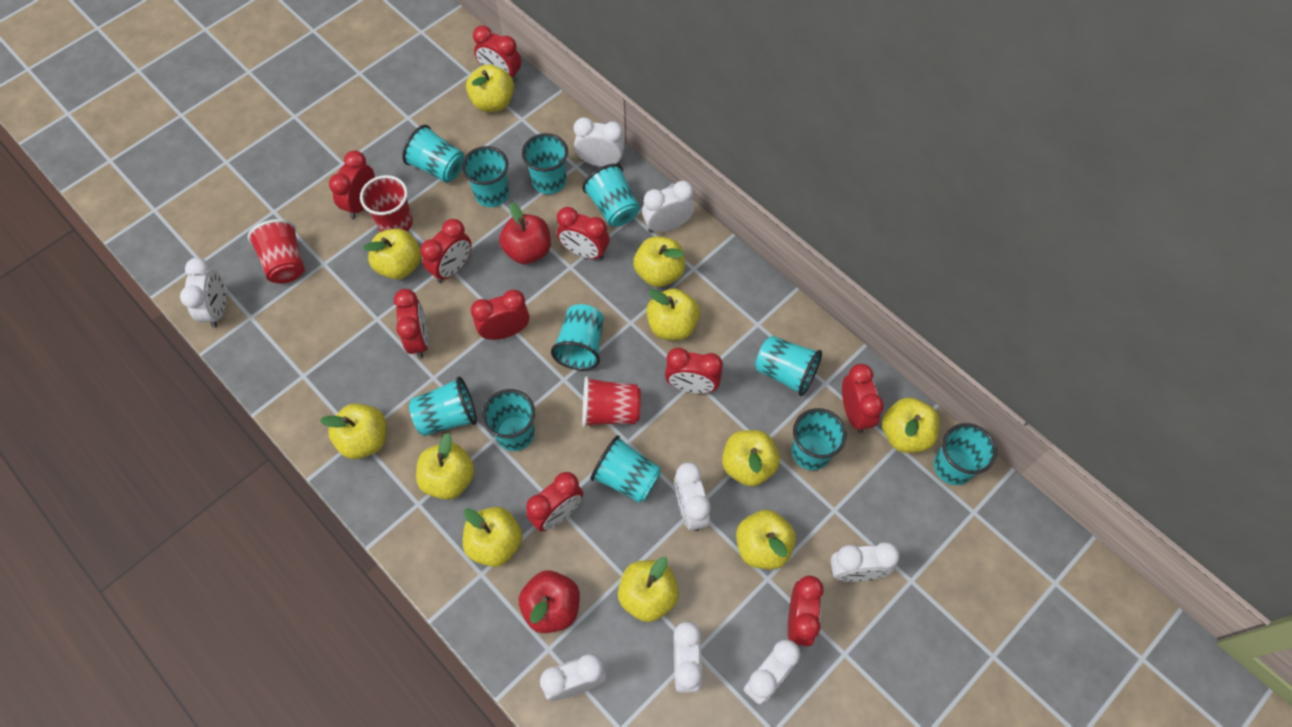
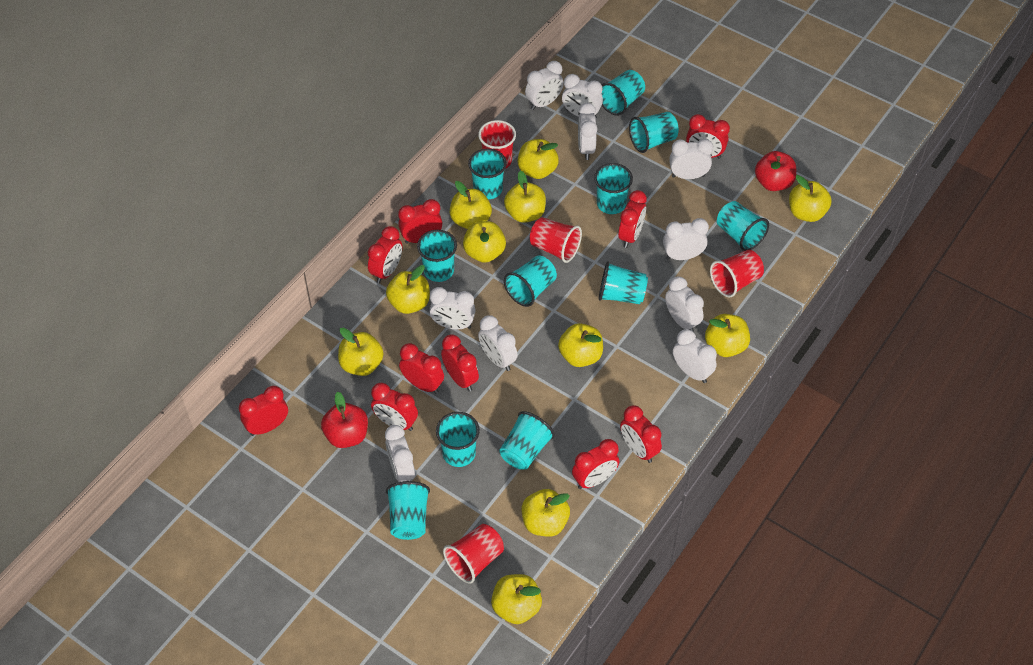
red cup: [248,219,305,284] [360,175,413,232] [582,376,641,427] = 3 -> [443,524,504,583] [478,120,516,169] [530,217,582,263] [710,250,764,297] = 4
white clock: [180,258,226,328] [540,654,607,701] [574,117,625,167] [642,181,694,233] [674,462,711,531] [674,621,703,693] [743,639,800,705] [830,542,900,582] = 8 -> [385,425,415,482] [430,287,475,329] [478,315,518,371] [525,61,564,110] [562,74,603,119] [578,103,597,160] [663,218,709,260] [665,276,704,332] [669,139,713,179] [673,329,717,383] = 10

